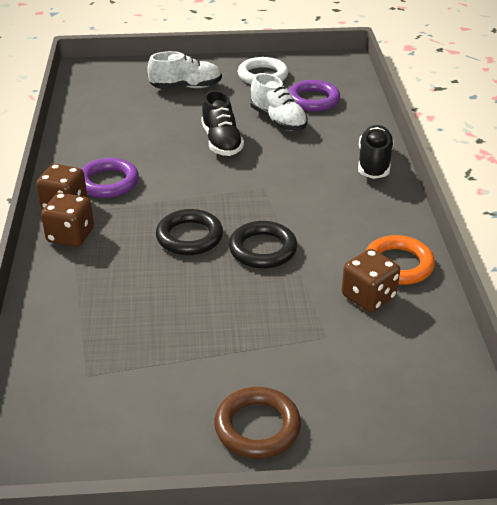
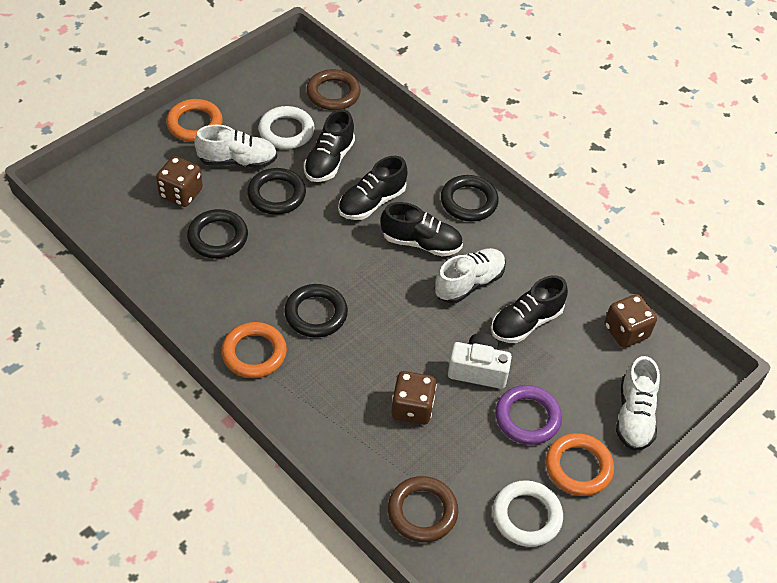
black ring: [156,209,223,255] [229,221,297,268] = 2 -> [187,209,248,259] [247,168,306,215] [284,284,348,338] [441,175,499,221] = 4
black shoe: [201,90,244,156] [358,125,394,179] = 2 -> [304,109,355,182] [338,156,407,220] [381,202,463,257] [491,275,568,343] = 4
brown ring: [214,387,301,459] = 1 -> [306,69,361,110] [388,476,458,542] = 2
orange ring: [366,235,435,285] = 1 -> [166,99,223,142] [221,322,287,378] [546,433,614,496] = 3
purple ring: [81,158,139,198] [288,80,340,112] = 2 -> [495,385,562,445] = 1
white camera: none = 0 -> [448,333,512,389] = 1
white ring: [238,57,288,84] = 1 -> [258,106,315,149] [493,480,563,547] = 2
white shoe: [147,51,222,89] [251,73,308,131] = 2 -> [194,124,277,168] [434,248,506,303] [616,356,660,451] = 3

